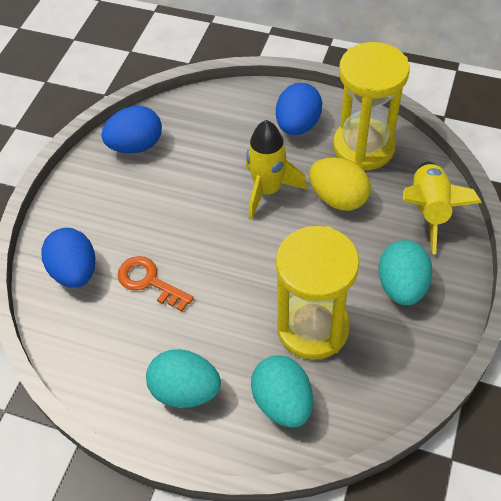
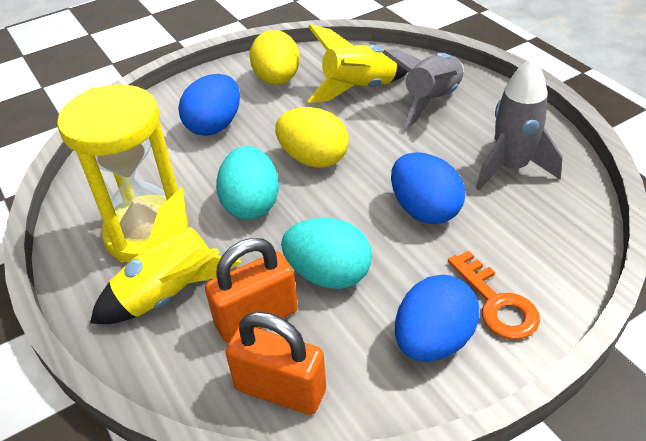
grey rocket: none = 0 -> [382,49,464,129] [476,58,563,190] = 2
orange padlock: none = 0 -> [205,238,298,343] [225,311,326,415] = 2
turquoise egg: [146,349,221,408] [251,355,313,427] [378,240,433,305] = 3 -> [216,146,279,220] [281,218,372,289] = 2
yellow egg: [309,158,371,211] = 1 -> [250,30,300,85] [275,107,349,168] = 2
yellow hourglass: [276,226,359,360] [333,42,410,170] = 2 -> [57,85,188,263] = 1

